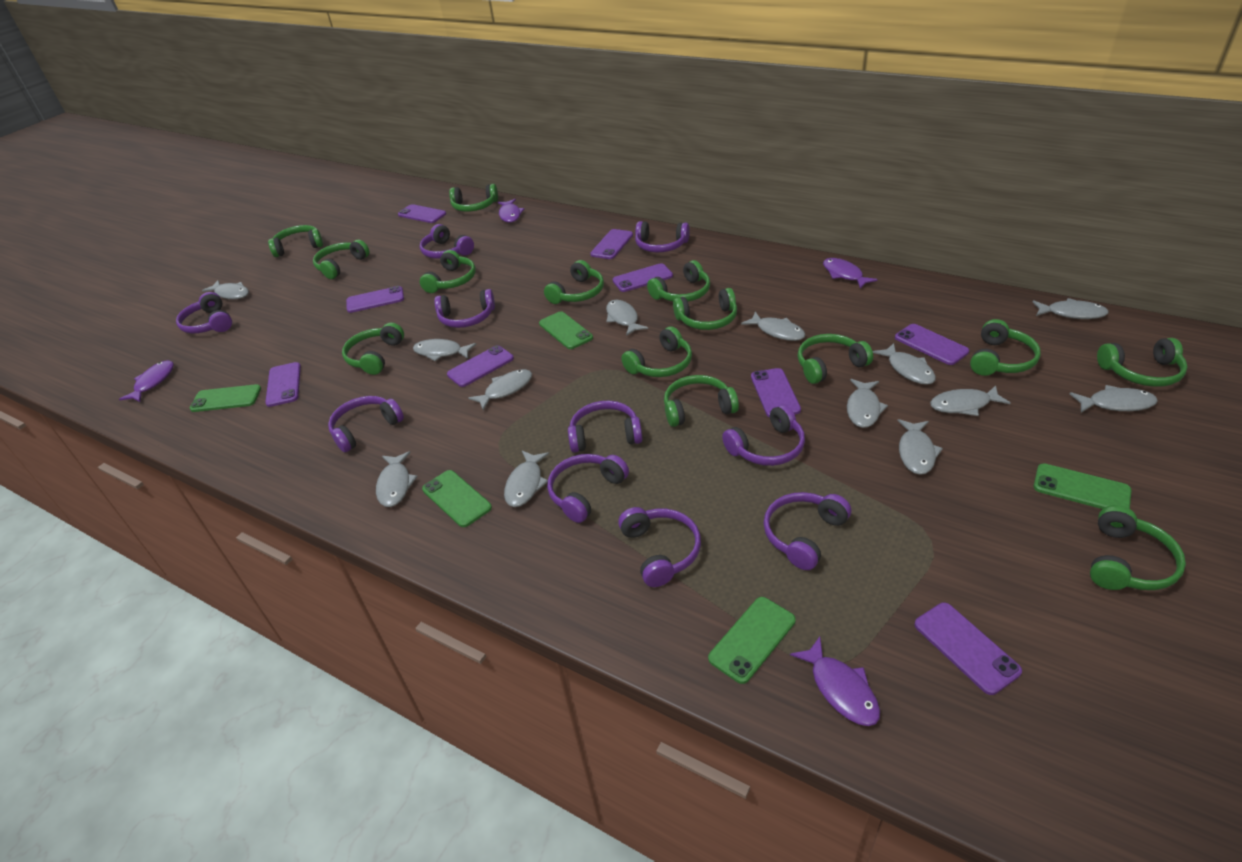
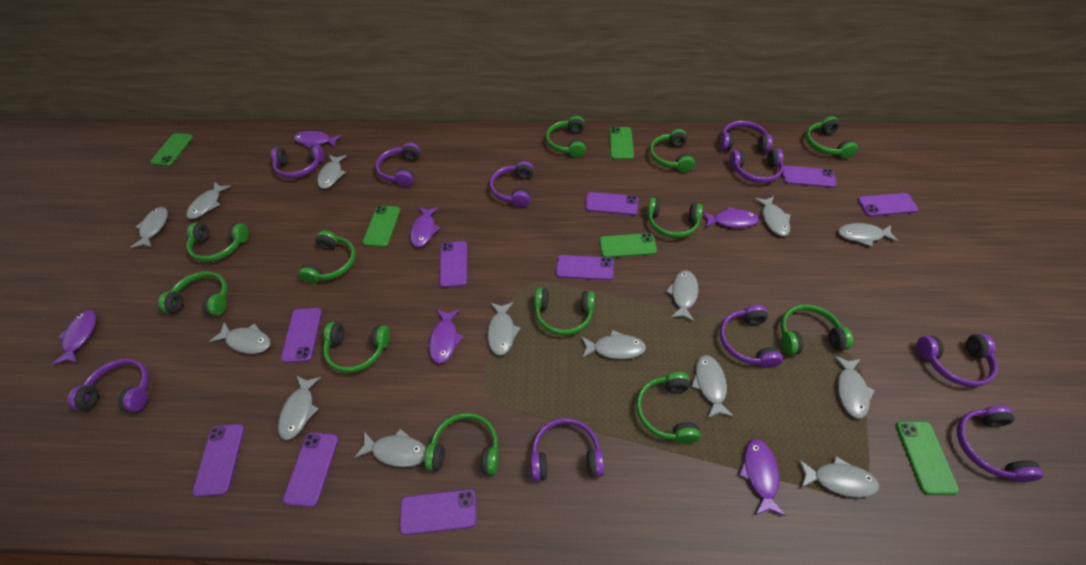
green headphones: [268,225,323,257] [313,239,369,279] [342,323,404,375] [420,250,476,293] [449,184,498,212] [544,260,604,304] [621,326,692,377] [647,260,710,302] [664,375,739,427] [673,288,737,330] [798,334,873,384] [970,319,1041,376] [1090,505,1186,590] [1097,338,1188,387] = 14 -> [158,271,228,316] [187,223,249,262] [298,231,356,284] [323,322,390,373] [425,413,499,475] [535,288,595,335] [546,116,586,158] [636,372,701,444] [647,198,703,238] [650,129,695,172] [780,305,853,355] [806,116,858,159] = 12
grey fish: [202,280,249,299] [376,451,418,507] [413,339,476,361] [468,369,532,410] [504,451,549,507] [606,300,648,336] [741,312,805,341] [847,379,888,428] [873,343,936,385] [898,419,943,475] [930,385,1011,416] [1033,298,1109,319] [1069,385,1158,413] = 13 -> [130,207,168,248] [186,182,231,219] [209,322,271,354] [278,376,321,440] [317,155,347,189] [354,429,426,467] [487,302,521,356] [581,330,646,359] [666,270,699,322] [691,355,734,418] [754,196,791,236] [798,456,880,498] [834,355,875,419] [838,223,899,247] = 14
purple fish: [119,360,174,402] [498,199,524,223] [790,637,880,726] [823,258,878,289] = 4 -> [51,310,96,365] [294,131,342,148] [410,207,440,247] [429,309,463,364] [702,207,759,228] [739,439,786,516] = 6

